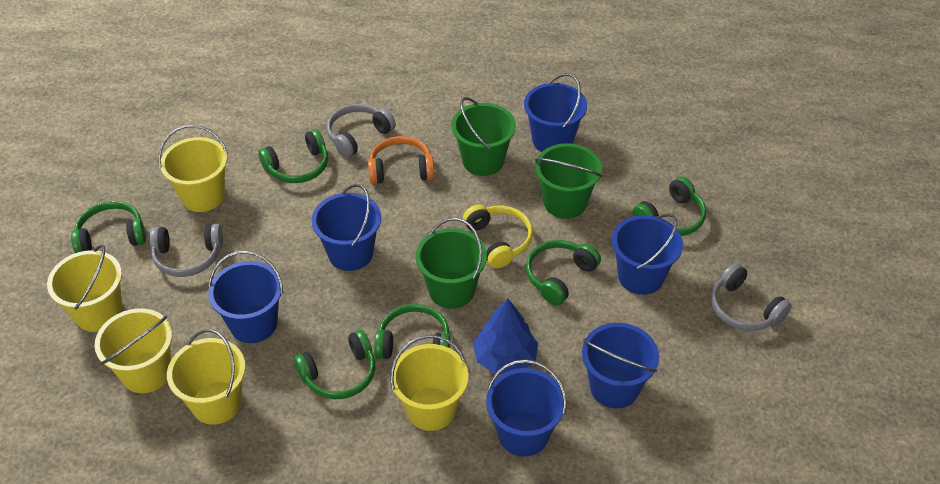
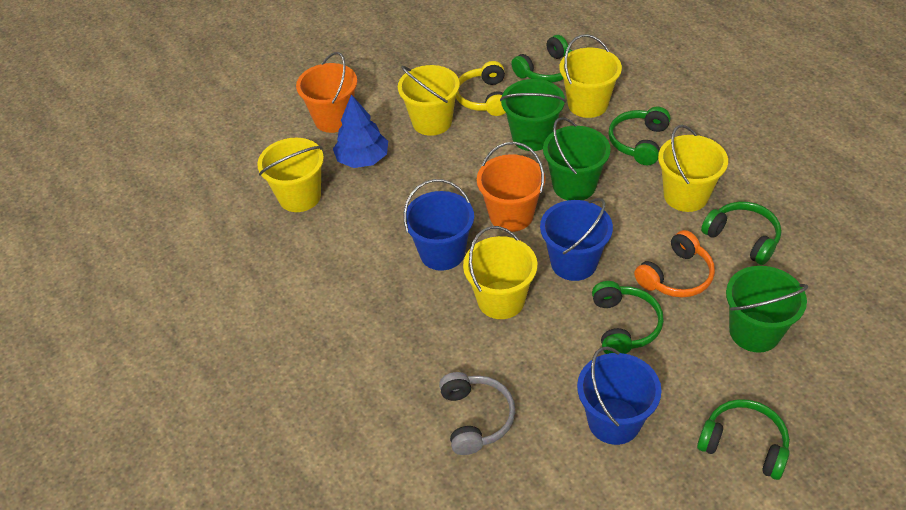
blue bucket: [208,251,283,343] [312,184,381,271] [486,360,566,456] [524,73,587,152] [582,323,659,408] [612,213,683,295] = 6 -> [404,179,474,271] [540,198,613,281] [577,346,661,445] = 3
green headphones: [71,201,146,253] [258,129,328,183] [294,330,375,399] [374,304,450,359] [526,240,601,306] [632,177,706,236] = 6 -> [511,35,572,83] [592,281,664,354] [608,107,671,165] [697,399,790,480] [701,202,782,265] = 5
grey headphones: [150,224,223,277] [327,104,396,158] [711,263,792,331] = 3 -> [439,372,515,455] = 1
orange bucket: none = 0 -> [296,52,357,133] [477,142,545,232] = 2

